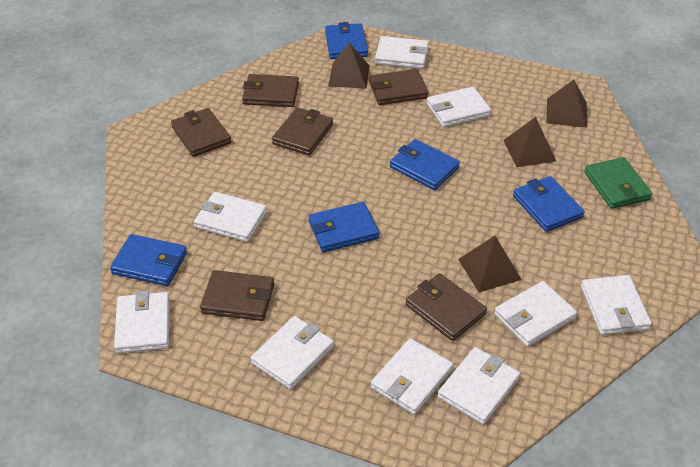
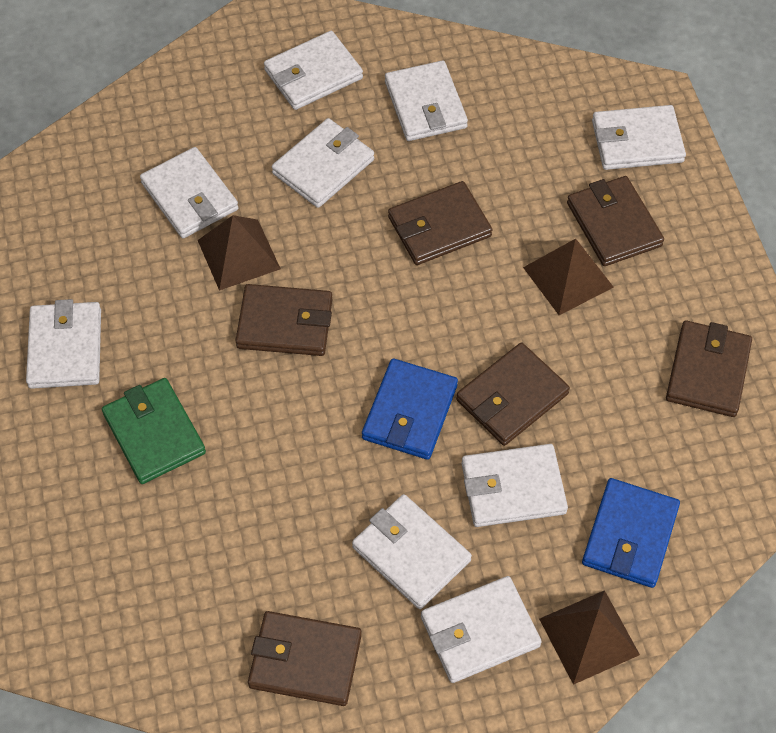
blue wallet: [110,234,187,286] [308,202,379,252] [325,22,368,59] [390,139,460,190] [513,176,585,232] = 5 -> [362,359,458,460] [582,478,680,588] = 2
brown pyramid: [328,43,370,89] [458,236,522,292] [503,117,557,167] [546,80,587,128] = 4 -> [198,215,281,291] [523,239,614,315] [539,590,640,685] = 3

